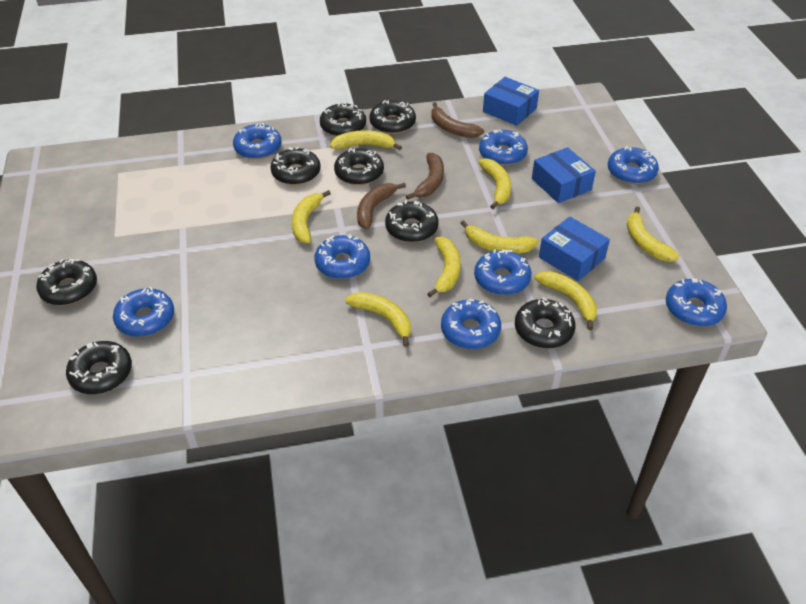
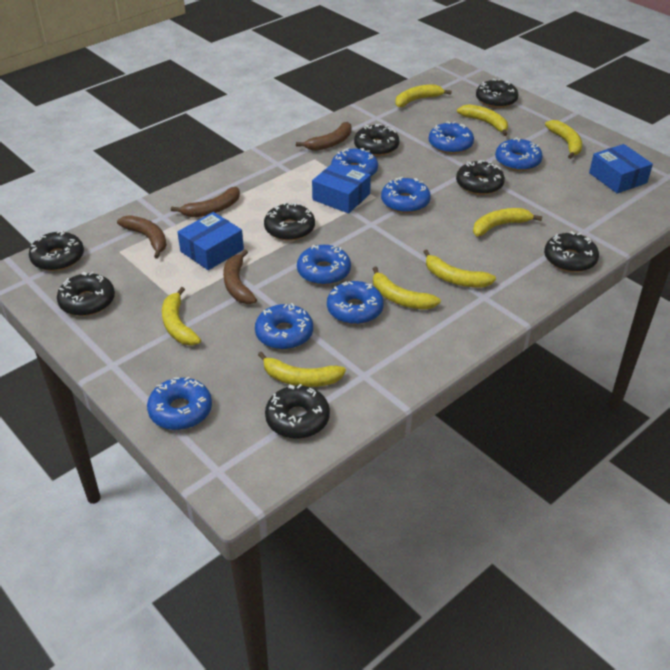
brown banana: [357,183,406,230] [406,153,444,200] [431,102,484,138] = 3 -> [117,215,167,259] [171,187,240,217] [223,250,257,304] [296,122,352,151] = 4

